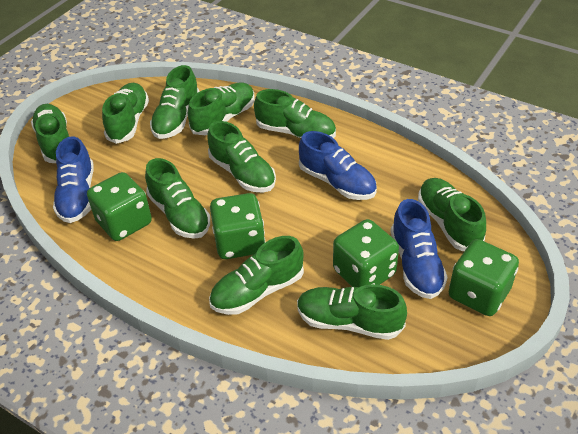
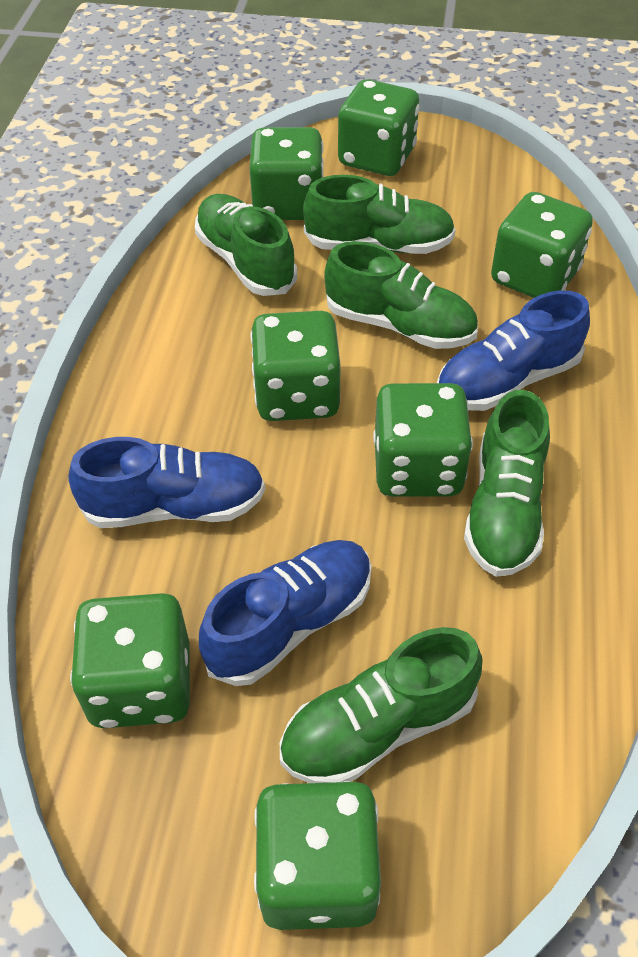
green dice: [87,172,152,241] [210,193,265,259] [333,219,399,287] [449,239,519,316] = 4 -> [70,593,190,728] [249,127,324,220] [250,311,340,421] [254,781,381,930] [338,79,419,176] [373,383,473,497] [491,192,593,298] = 7
green shoe: [31,104,69,163] [102,83,149,144] [145,158,210,239] [150,65,200,139] [188,82,254,135] [207,121,276,193] [209,236,304,315] [254,89,336,138] [297,284,407,340] [418,178,486,251] = 10 -> [195,194,297,296] [280,627,483,783] [303,175,456,254] [324,241,478,349] [464,390,550,577] = 5

